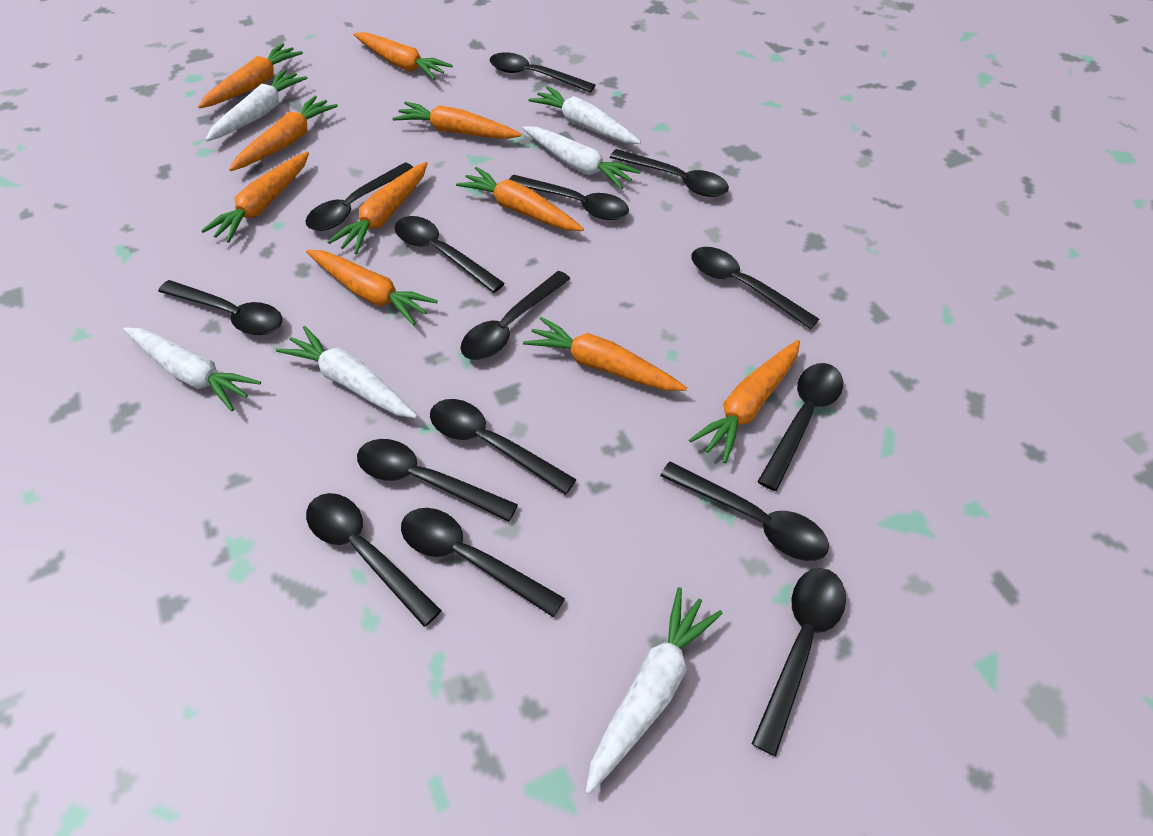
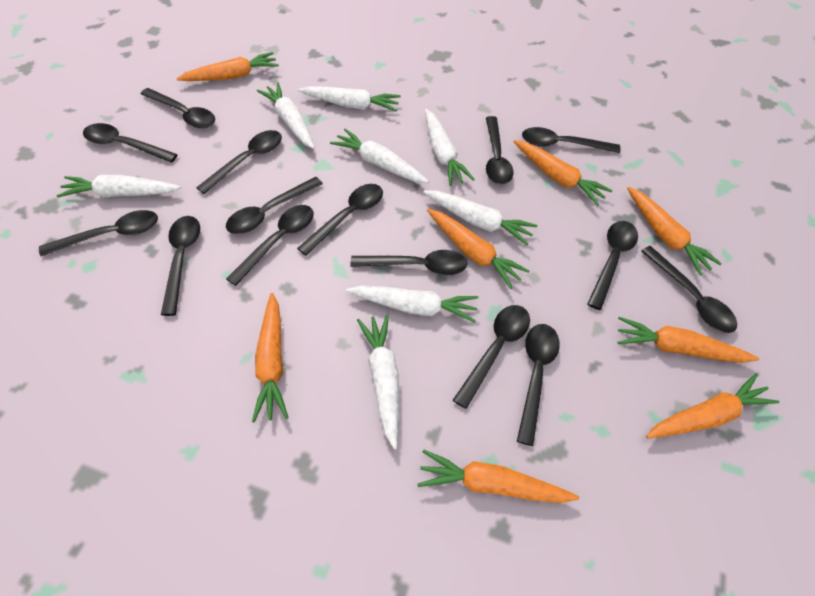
orange carrot: [198,43,303,108] [201,152,309,243] [229,96,338,171] [306,250,438,325] [327,162,427,254] [353,32,453,80] [392,102,522,139] [456,167,584,231] [523,317,687,391] [689,340,800,463] = 10 -> [176,52,279,81] [252,293,289,422] [417,450,580,503] [427,209,529,289] [513,140,613,206] [618,317,759,363] [627,186,722,276] [646,373,779,438] = 8
white carrot: [123,327,261,411] [205,69,307,142] [276,326,418,418] [523,126,641,189] [528,86,641,144] [585,587,723,794] = 6 -> [56,175,181,198] [257,82,315,149] [298,86,401,112] [330,129,429,183] [346,285,479,323] [357,314,399,450] [423,191,537,245] [425,109,475,186] = 8

